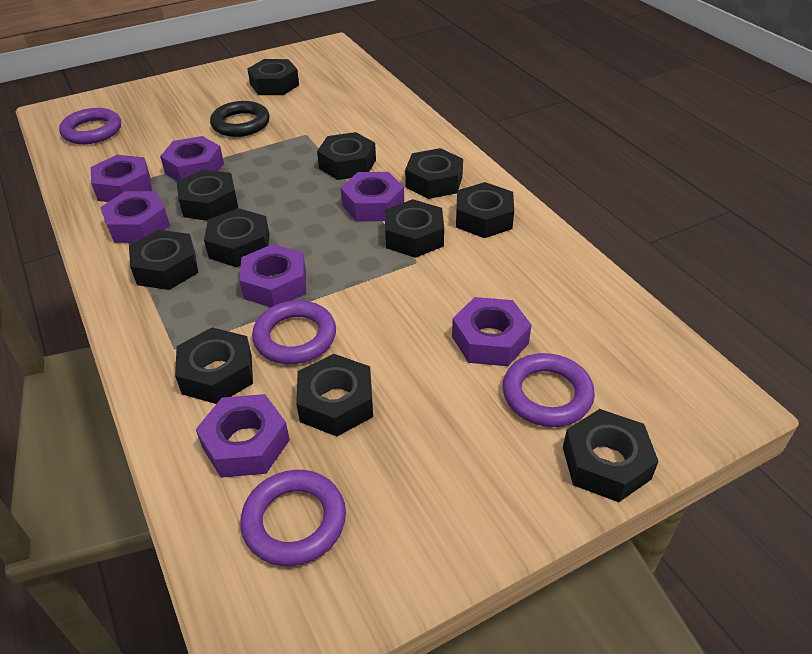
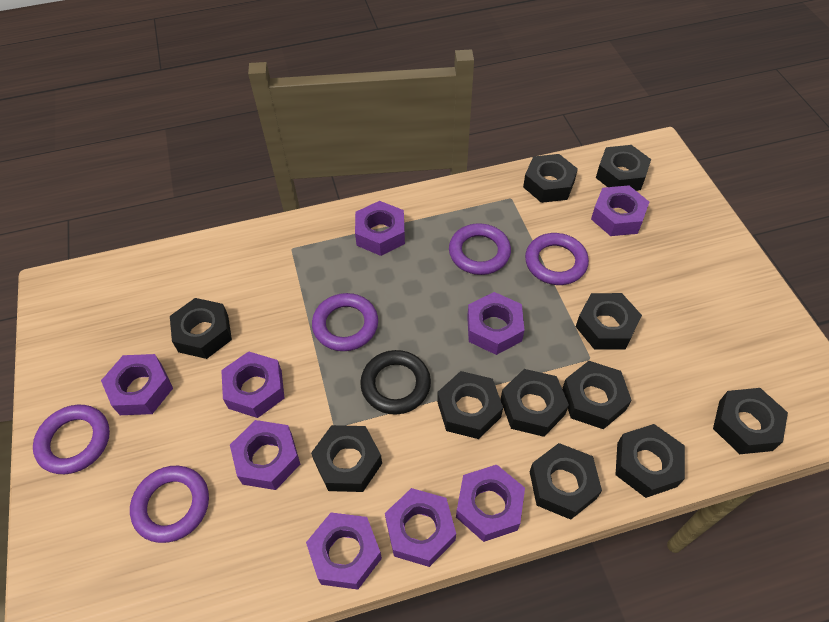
purple nut: [90,155,152,202] [100,191,170,243] [160,136,224,181] [196,394,290,478] [239,244,306,307] [340,172,404,222] [452,297,532,366] = 7 -> [101,354,173,415] [221,351,284,418] [230,420,300,490] [306,513,382,590] [355,201,405,256] [385,488,456,567] [456,465,525,542] [467,292,525,355] [591,185,649,236] = 9
purple ring: [59,108,121,144] [240,470,346,566] [252,300,336,364] [503,353,595,427] = 4 -> [33,405,110,474] [130,466,209,543] [312,293,378,351] [449,223,511,275] [525,233,589,285] = 5

